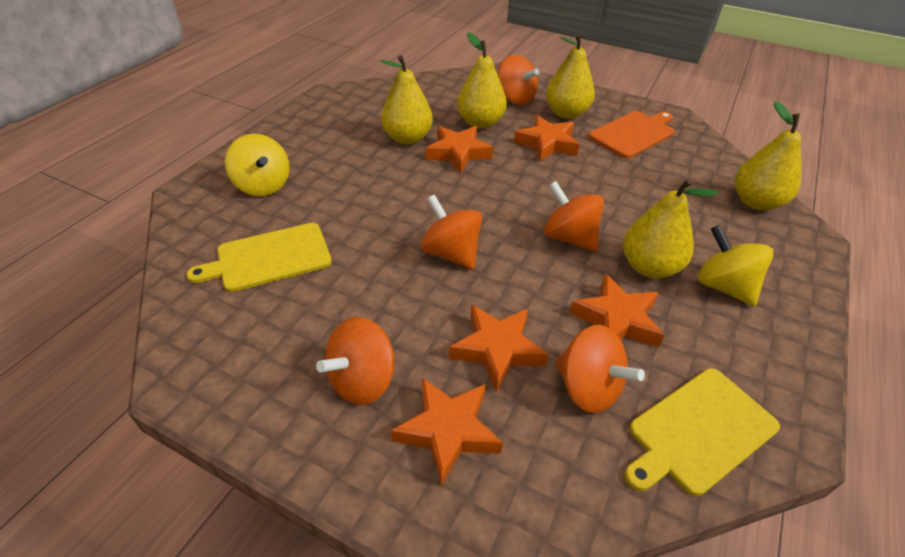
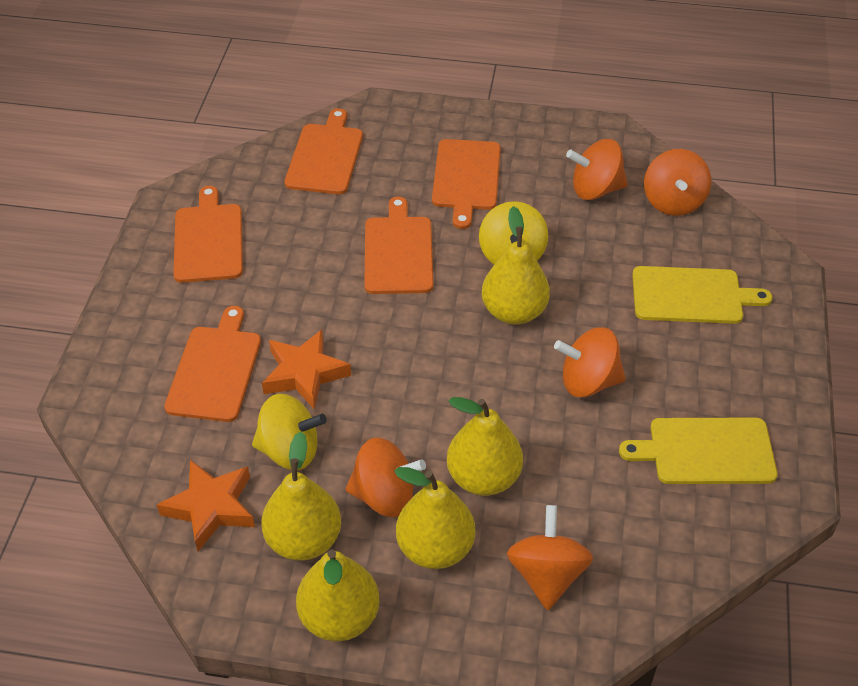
orange cutting board: [588,111,675,158] = 1 -> [164,306,261,422] [173,186,243,283] [284,108,363,194] [364,197,433,294] [432,139,501,229] = 5
orange star: [391,378,503,486] [426,126,493,173] [449,305,549,392] [514,115,580,161] [570,274,664,347] = 5 -> [157,460,255,551] [262,330,351,410] = 2

